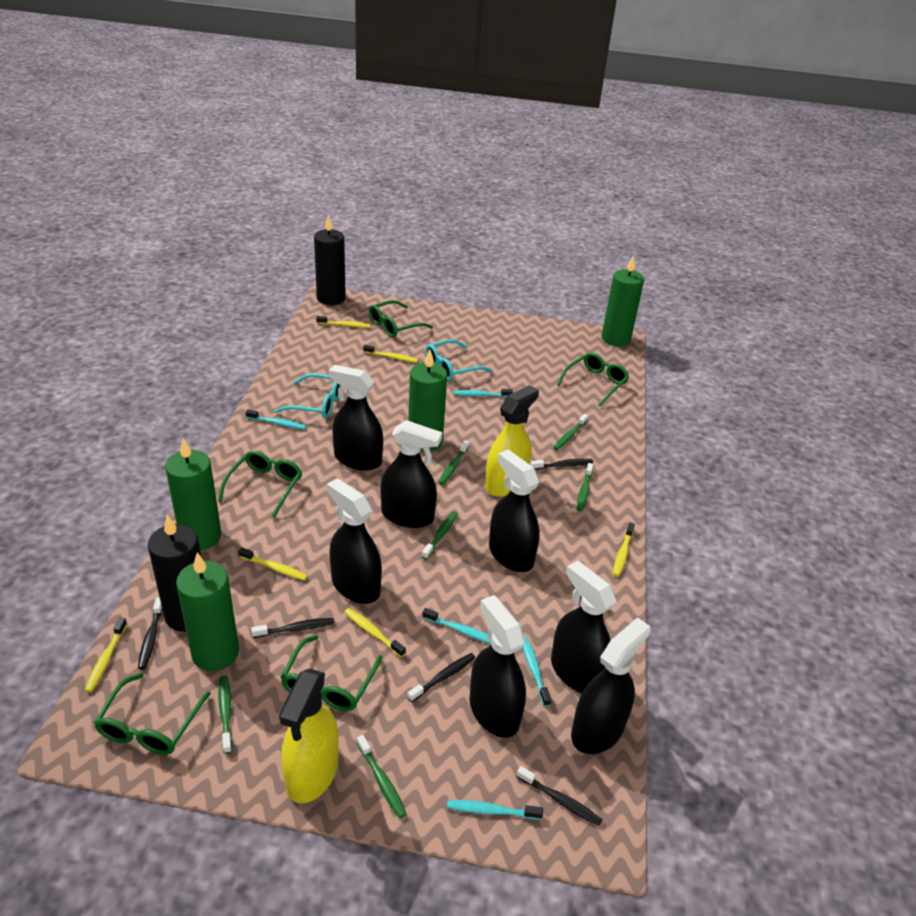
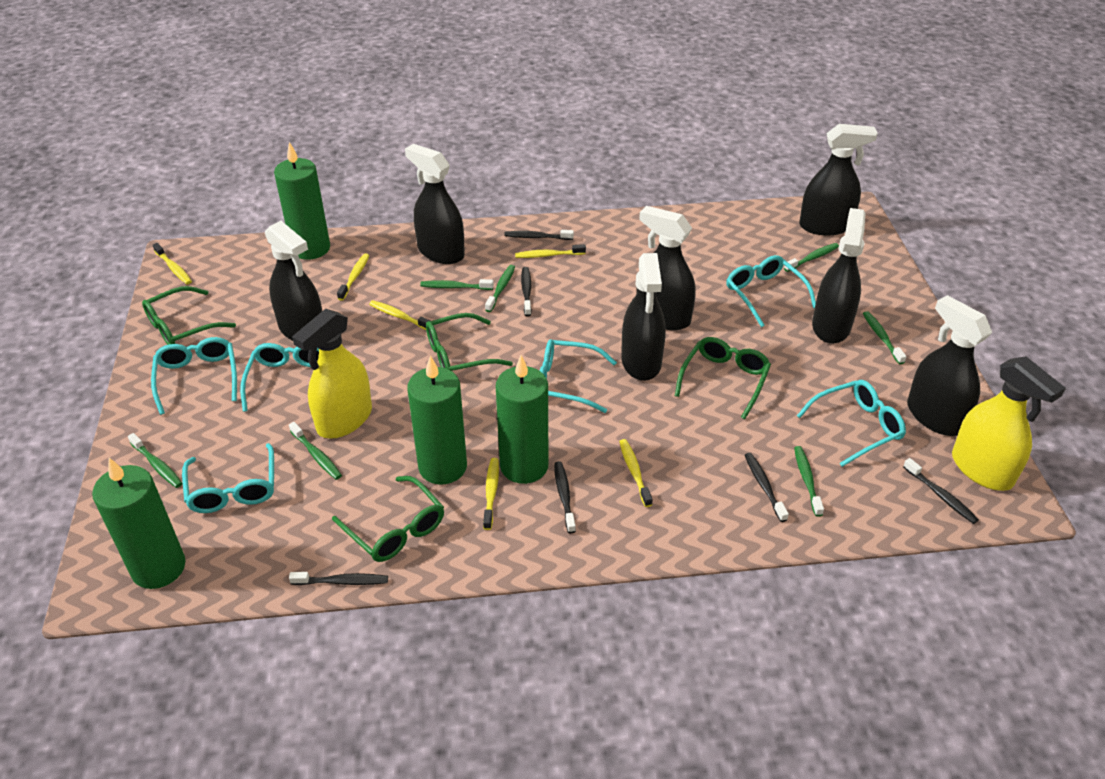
black candle: [148,514,201,632] [314,215,346,305] = 2 -> none = 0
black toothbrush: [138,598,163,669] [251,618,334,638] [407,653,475,702] [516,766,603,826] [531,459,593,470] = 5 -> [289,572,388,585] [504,230,574,240] [521,267,532,316] [554,461,576,534] [745,453,789,522] [903,458,979,524] = 6
green glasses: [94,673,211,755] [218,451,302,518] [281,635,382,711] [369,300,433,338] [557,352,629,407] = 5 -> [142,286,236,345] [332,476,444,562] [426,313,513,371] [675,337,771,419] = 4
green toothbrush: [219,676,232,754] [357,735,406,818] [422,511,458,560] [438,440,469,485] [553,414,588,450] [577,463,593,511] = 6 -> [128,433,182,488] [289,422,342,480] [420,279,494,290] [485,265,515,312] [784,243,839,272] [794,446,824,517] [863,311,906,364] = 7
turquoise glasses: [275,373,340,418] [426,339,492,381] = 2 -> [151,337,237,415] [182,443,274,513] [240,343,319,412] [539,339,617,413] [726,255,816,327] [797,380,906,467] = 6
turquoise toothbrush: [246,409,307,430] [422,608,491,644] [447,800,543,820] [454,389,513,398] [522,636,551,707] = 5 -> none = 0

